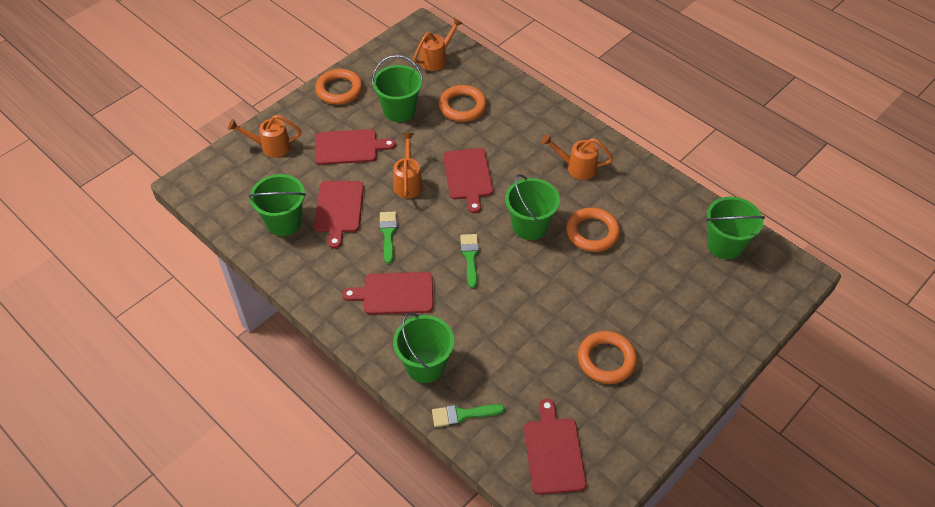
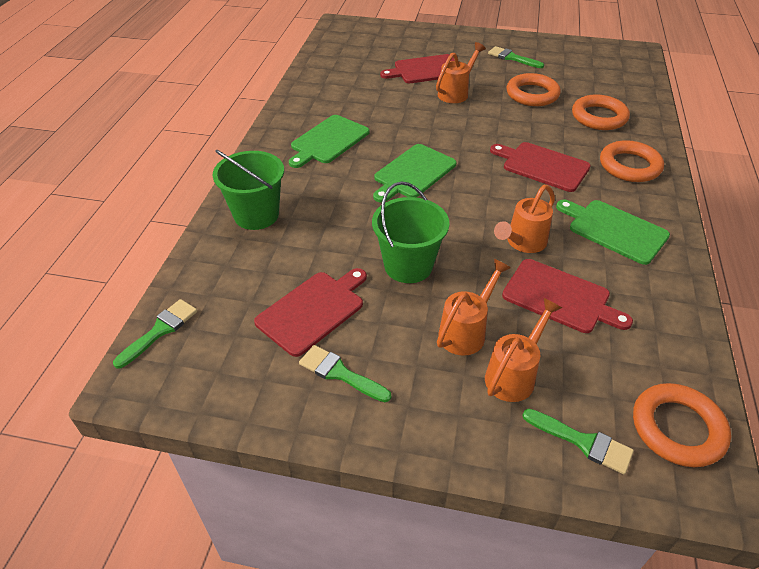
green brush: [379,211,397,264] [432,404,505,427] [460,234,479,288] = 3 -> [113,299,197,369] [299,345,391,402] [488,46,544,68] [522,409,634,474] = 4
green bucket: [248,174,306,236] [372,55,423,122] [393,313,454,383] [505,174,560,240] [706,197,765,260] = 5 -> [212,150,284,230] [372,181,449,283] = 2
green cutting board: none = 0 -> [289,115,369,168] [373,144,457,203] [556,199,670,265] = 3
red cutting board: [314,181,364,249] [315,129,396,165] [342,272,433,315] [443,148,493,213] [524,399,586,495] = 5 -> [254,268,367,357] [380,54,455,83] [490,142,591,192] [502,259,633,333] = 4

